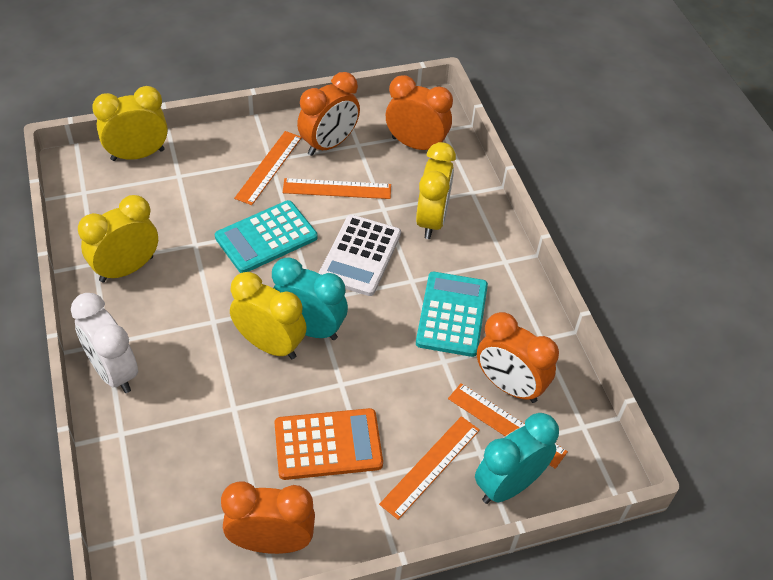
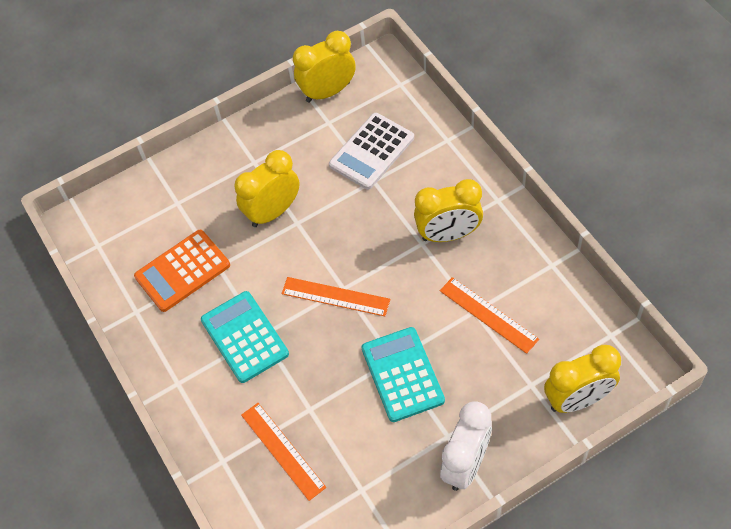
orange clock: [221,481,315,554] [297,72,360,156] [386,75,453,150] [477,312,559,403] = 4 -> none = 0
orange ruler: [234,131,302,205] [283,178,391,199] [379,416,480,520] [448,383,568,469] = 4 -> [241,403,326,501] [281,277,390,316] [440,277,539,354] = 3
turquoise clock: [272,257,348,340] [475,413,559,504] = 2 -> none = 0

